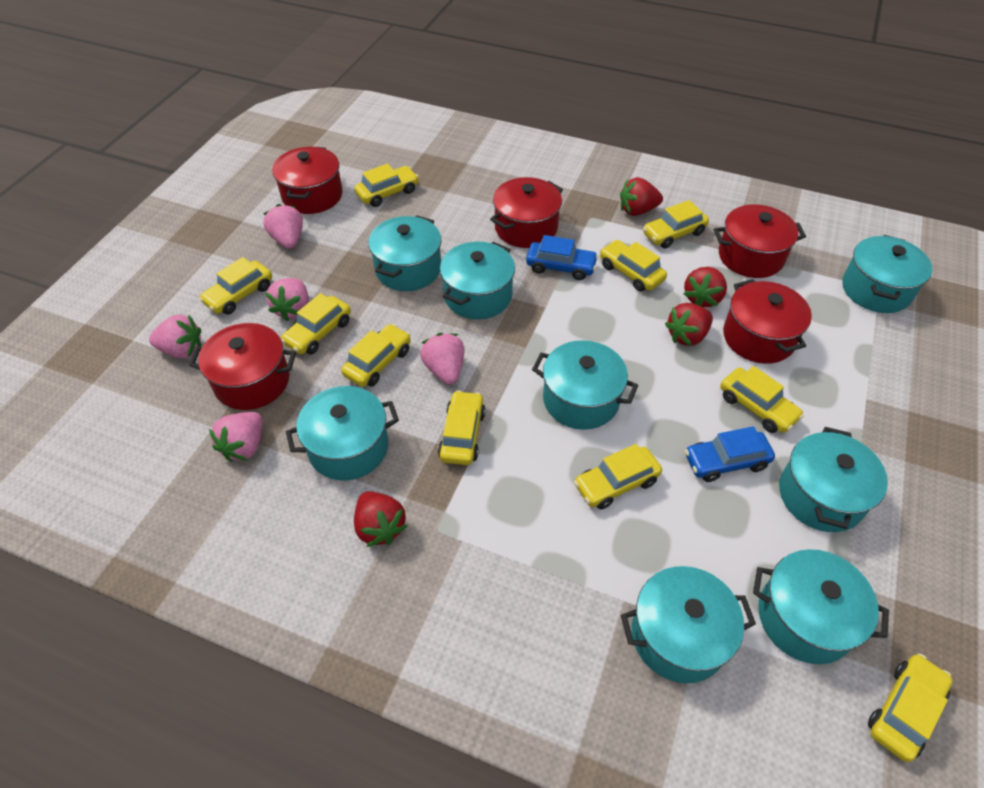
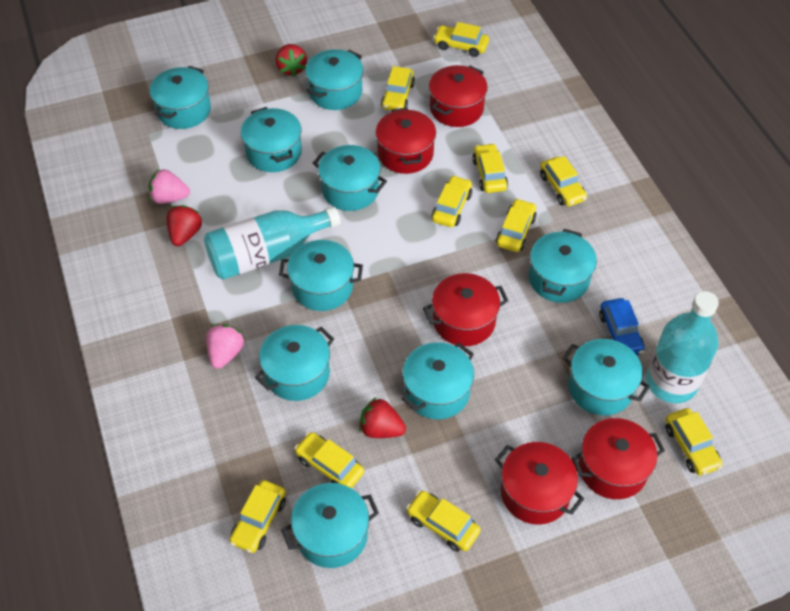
blue car: [526,235,598,280] [685,426,775,482] = 2 -> [599,298,645,355] = 1
pink strawberry: [149,315,201,359] [209,412,263,462] [263,204,303,249] [266,278,309,321] [420,333,465,385] = 5 -> [149,169,190,204] [206,324,245,369] = 2
red strawberry: [354,491,407,547] [620,177,663,216] [665,303,713,346] [683,267,727,307] = 4 -> [167,205,203,246] [276,44,307,77] [359,397,406,438] = 3
turquoise bottle: none = 0 -> [204,206,341,280] [646,291,719,403] = 2
turquoise pot: [286,386,399,481] [368,215,442,291] [440,242,515,319] [532,340,638,430] [621,566,756,683] [753,549,889,664] [779,427,888,532] [842,235,933,313] = 8 -> [150,66,211,129] [241,107,302,172] [255,325,334,401] [279,240,363,311] [281,483,379,568] [305,49,363,110] [313,145,387,211] [401,342,474,419] [529,229,597,303] [562,339,650,416] = 10

